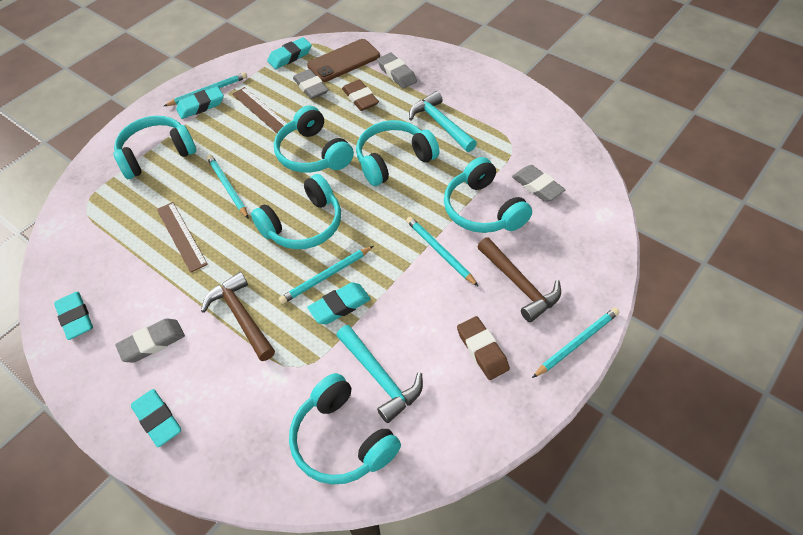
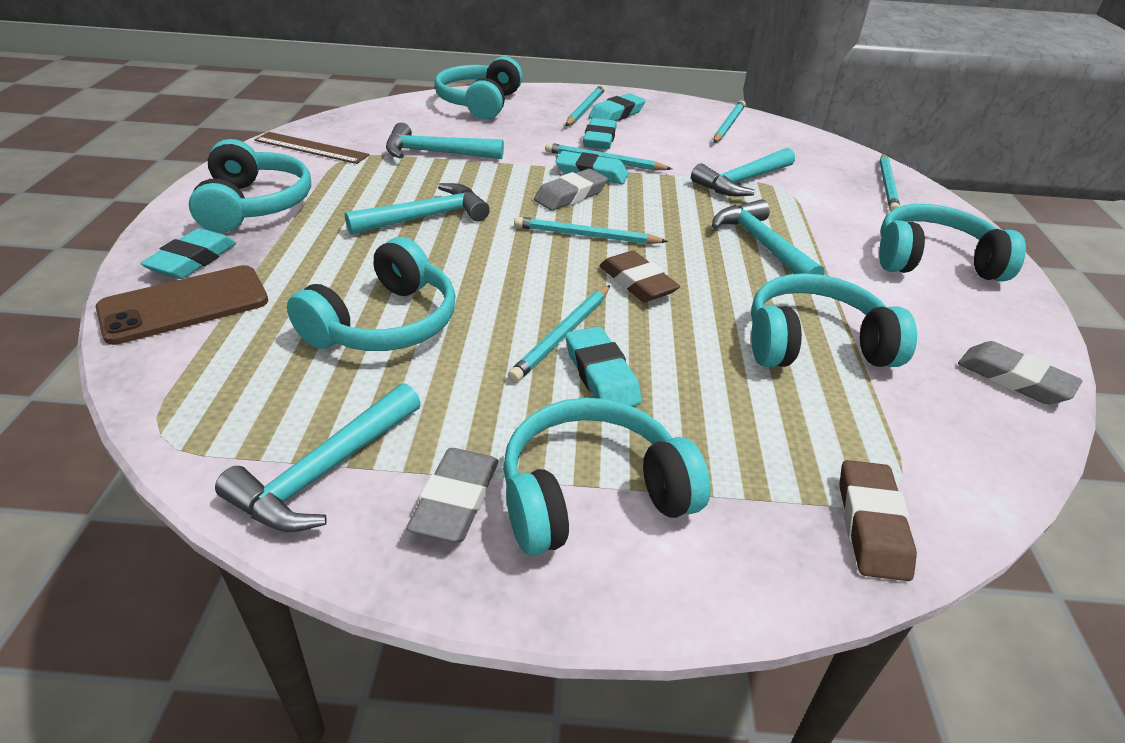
brown hammer: [201,272,275,361] [478,237,561,322] = 2 -> none = 0
brown ruler: [157,202,208,273] [232,87,287,133] = 2 -> [254,132,370,164] = 1
grey eraser: [115,318,185,363] [293,69,328,99] [377,53,417,89] [512,165,565,202] = 4 -> [406,448,499,542] [534,169,608,211] [958,341,1083,405] = 3
turquoise hammer: [336,325,423,423] [409,91,477,152] = 2 -> [215,383,421,532] [345,183,490,235] [386,123,504,159] [691,148,795,196] [712,199,825,275] = 5
turquoise pencil: [164,72,247,106] [207,155,249,219] [279,246,373,304] [406,216,479,287] [532,308,619,378] = 5 -> [508,285,610,382] [514,216,668,244] [545,143,672,171] [566,85,605,126] [714,100,745,143] [880,154,900,211] = 6

